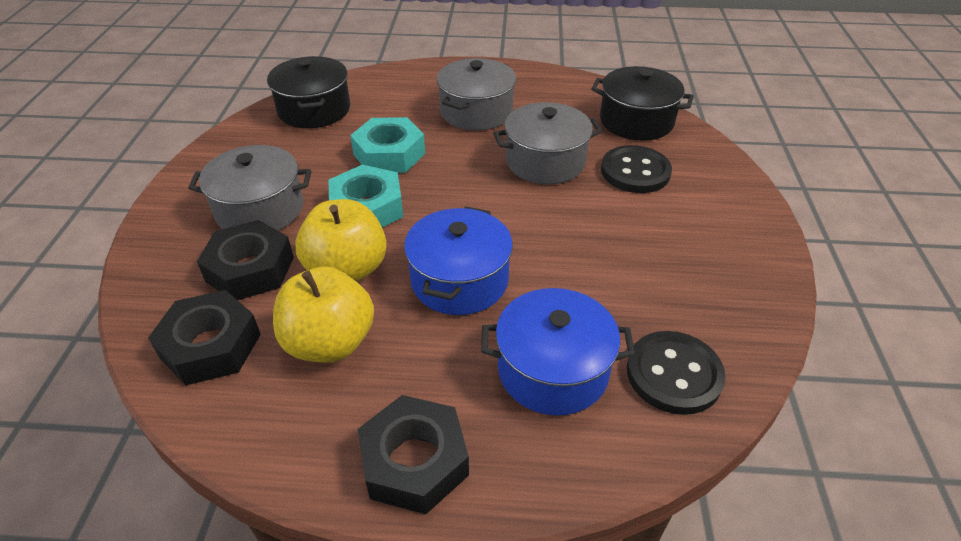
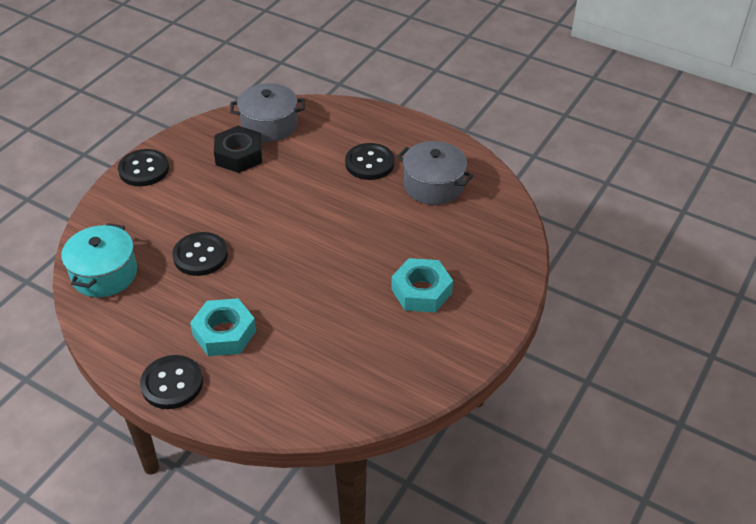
black button: [601,145,672,193] [627,331,726,415] = 2 -> [118,149,169,186] [140,355,203,409] [172,232,228,276] [345,143,395,180] = 4
black nut: [148,290,261,386] [197,220,294,300] [358,395,469,514] = 3 -> [214,126,262,173] = 1
black pot: [267,56,350,128] [591,66,694,141] = 2 -> none = 0
blue pot: [404,206,513,315] [481,288,635,416] = 2 -> none = 0
grey pot: [188,145,312,231] [437,58,516,131] [493,102,603,184] = 3 -> [230,83,305,142] [397,141,473,205] = 2
turquoise pot: none = 0 -> [61,223,137,297] = 1
yellow apple: [273,266,374,363] [295,199,387,282] = 2 -> none = 0

